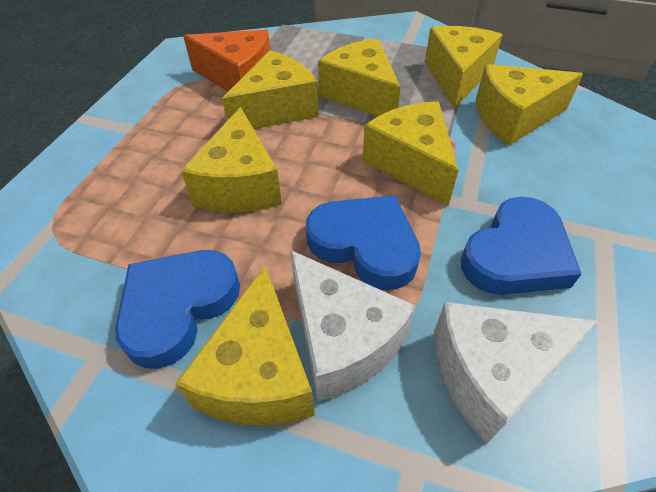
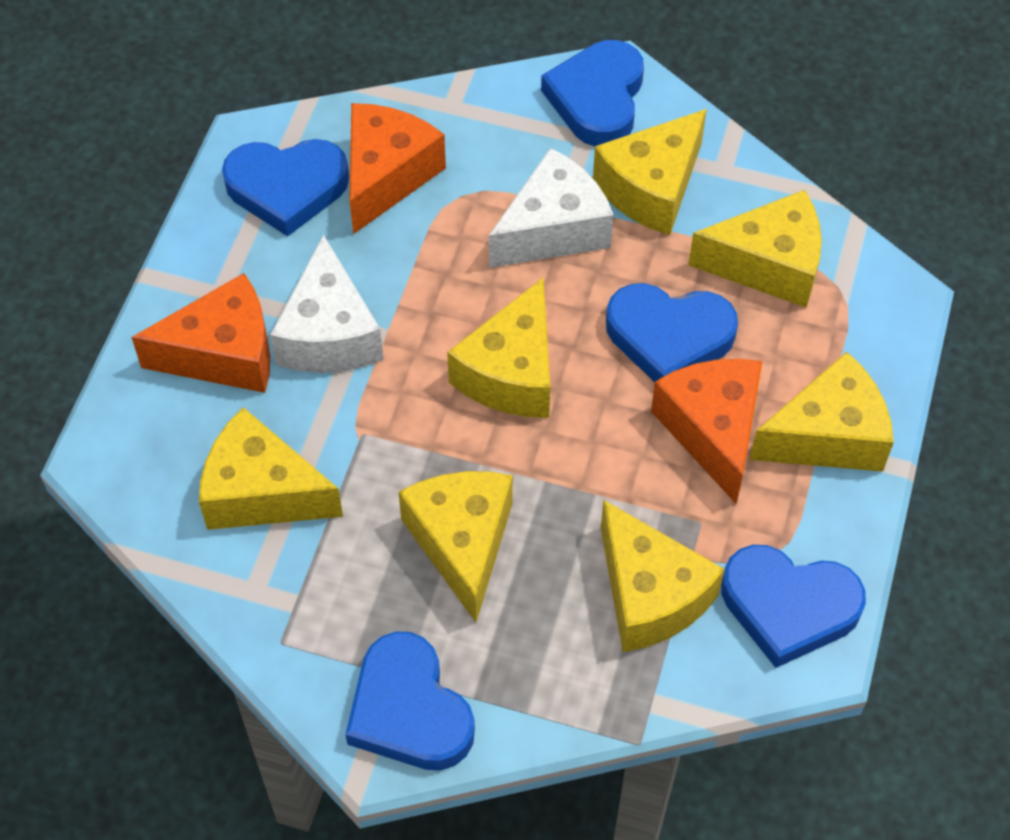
blue heart: [115,250,240,369] [306,195,421,290] [461,197,581,295] = 3 -> [222,139,349,236] [345,631,475,771] [541,40,644,146] [606,283,738,382] [721,545,866,668] = 5
orange cheese: [183,30,270,92] = 1 -> [131,273,270,393] [349,103,446,234] [651,359,763,503] = 3

